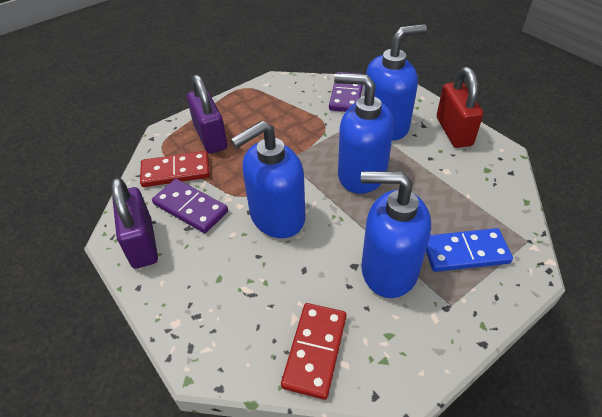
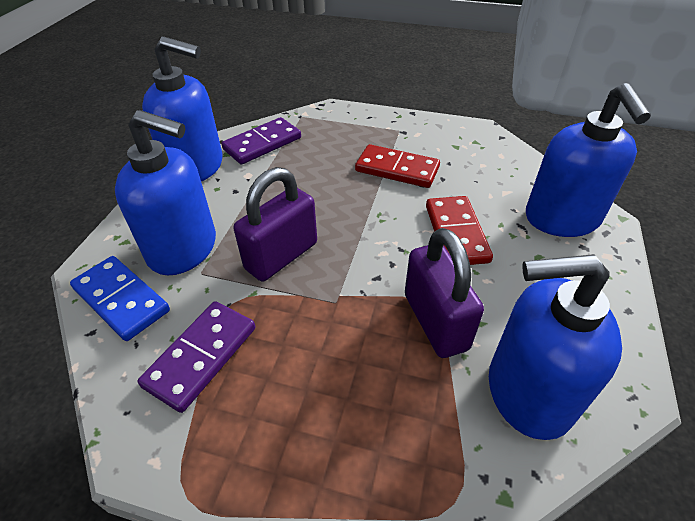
red padlock: [437,67,483,148] = 1 -> none = 0

